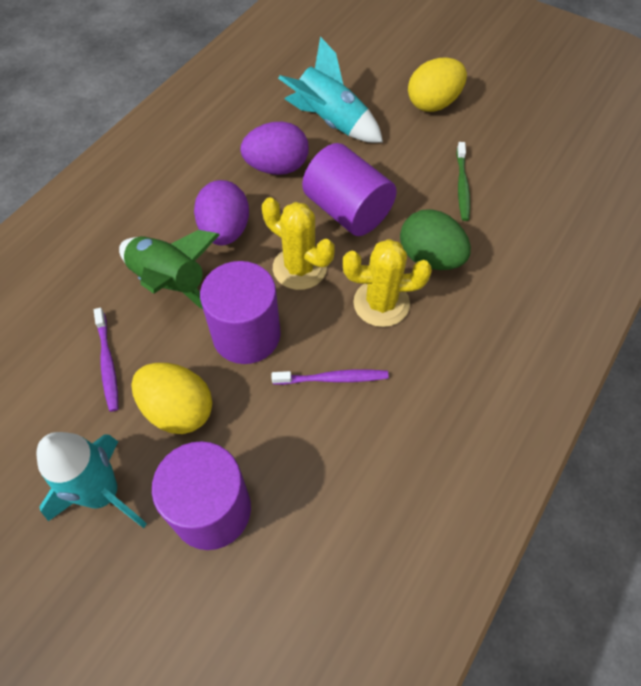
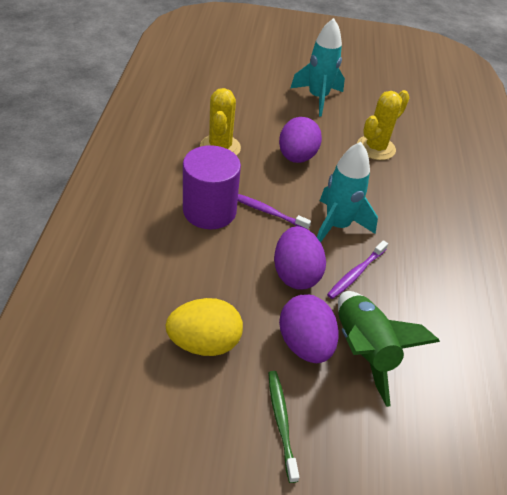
green egg: [400,209,471,270] = 1 -> none = 0
purple cylinder: [152,441,251,550] [200,261,281,364] [302,143,397,236] = 3 -> [183,145,241,229] = 1
purple egg: [194,180,249,245] [240,122,309,175] = 2 -> [274,226,326,290] [279,117,322,163] [279,295,339,363] = 3
yellow egg: [131,363,212,434] [408,57,467,112] = 2 -> [165,298,243,356] = 1

